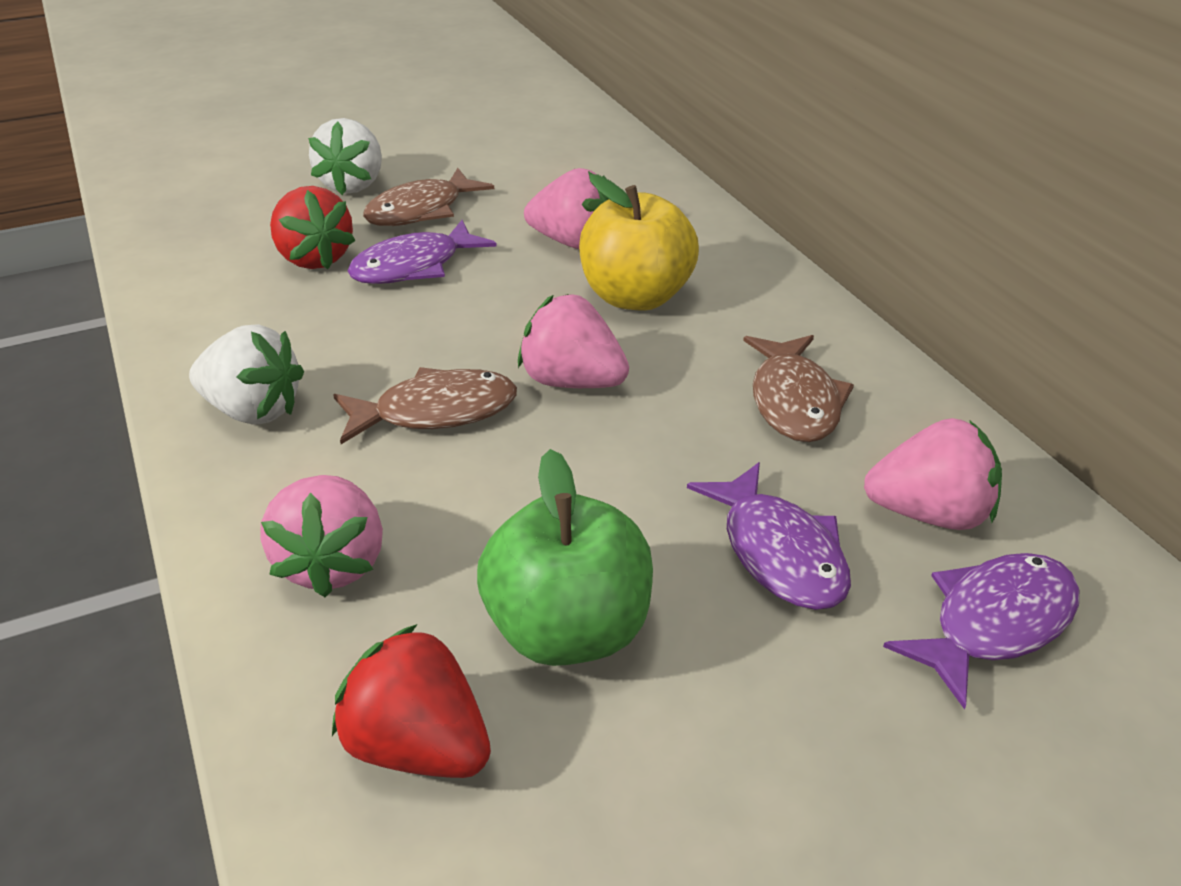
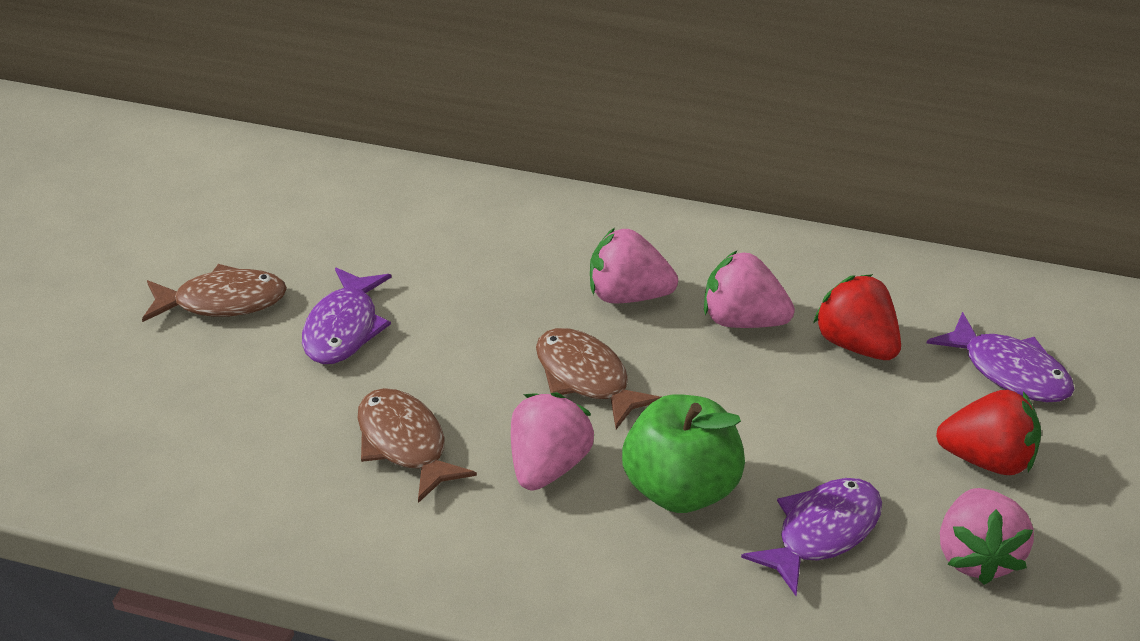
white strawberry: [189,324,304,425] [308,118,382,195] = 2 -> none = 0
yellow apple: [579,174,699,311] = 1 -> none = 0

